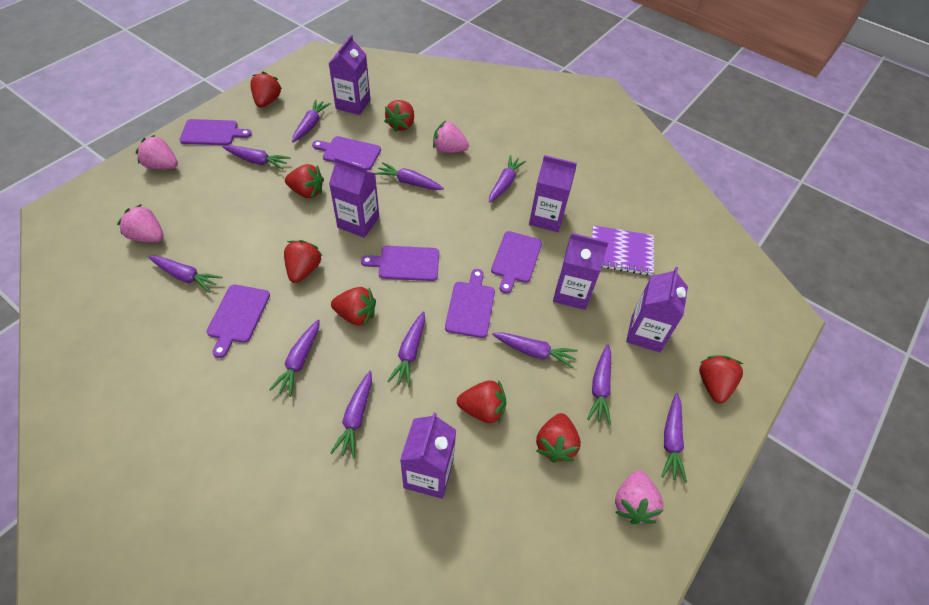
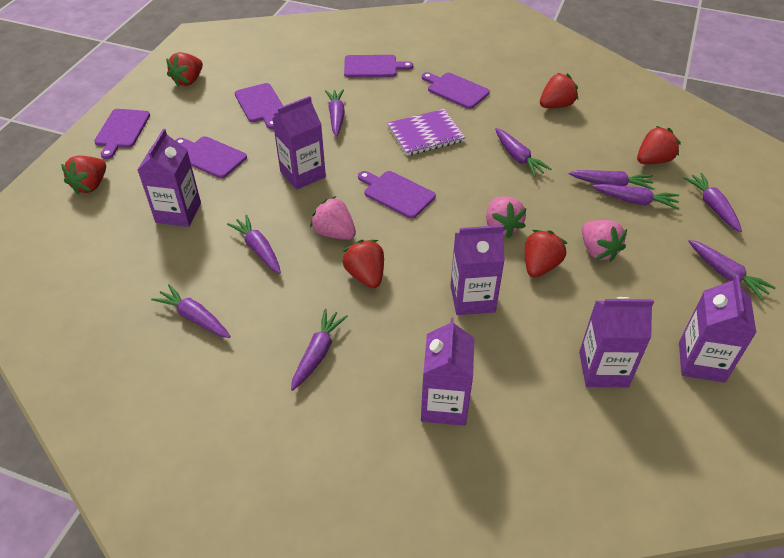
pink strawberry: [117,204,164,242] [136,135,178,169] [433,121,469,153] [615,470,663,524] = 4 -> [310,196,356,240] [486,197,527,238] [582,220,627,262] = 3
purple carrot: [148,256,222,293] [223,145,290,170] [269,319,320,397] [292,99,331,142] [330,371,372,459] [375,162,444,190] [387,311,425,387] [489,155,526,203] [492,332,578,368] [587,344,611,425] [661,393,687,483] = 11 -> [151,284,231,338] [227,215,281,274] [291,309,348,391] [325,89,345,136] [495,128,551,177] [568,170,654,190] [592,184,679,209] [683,173,742,232] [688,240,776,300] = 9
red strawberry: [250,72,282,108] [284,240,322,283] [285,164,324,198] [331,287,376,326] [384,100,414,132] [457,380,506,423] [536,413,581,463] [699,356,743,403] = 8 -> [61,156,106,195] [166,52,203,87] [342,240,384,288] [525,230,567,278] [540,73,578,108] [637,126,681,164] = 6

